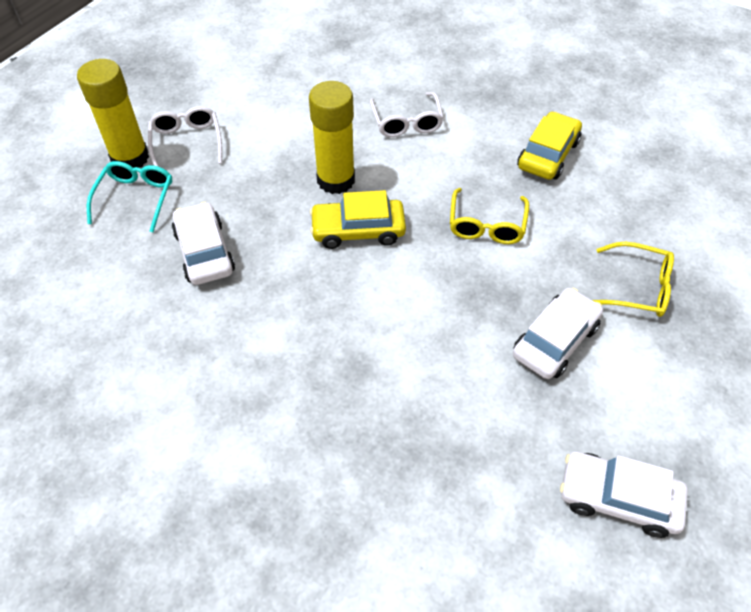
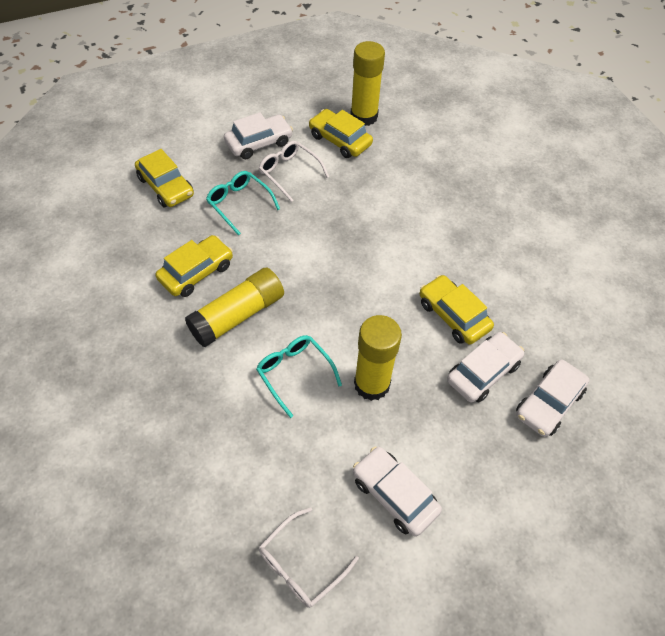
turquoise glasses: [87,161,172,233] = 1 -> [206,171,280,236] [256,335,342,418] = 2
white car: [172,202,235,285] [513,288,603,379] [560,451,688,538] = 3 -> [224,112,293,159] [353,447,442,537] [447,332,524,403] [516,359,589,437] = 4
yellow car: [310,190,406,249] [517,111,582,180] = 2 -> [135,149,194,207] [155,235,233,297] [309,109,373,158] [420,275,494,345] = 4
yellow glasses: [450,188,529,244] [592,242,674,317] = 2 -> none = 0
yellow glue stick: [77,59,149,168] [309,81,355,194] = 2 -> [185,268,284,347] [351,41,385,126] [354,315,402,401] = 3

